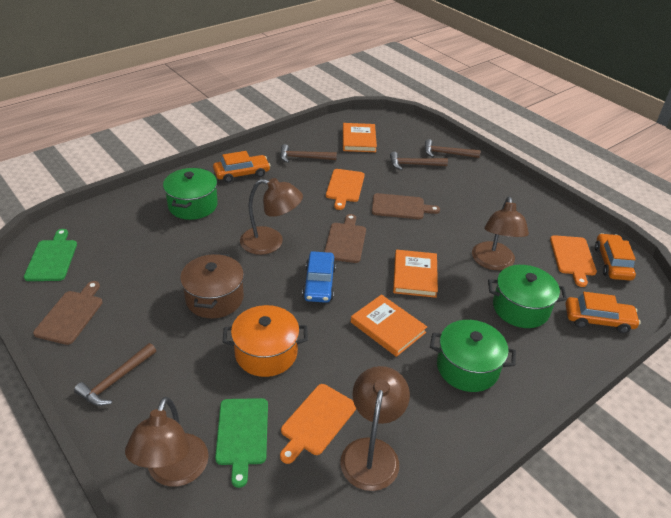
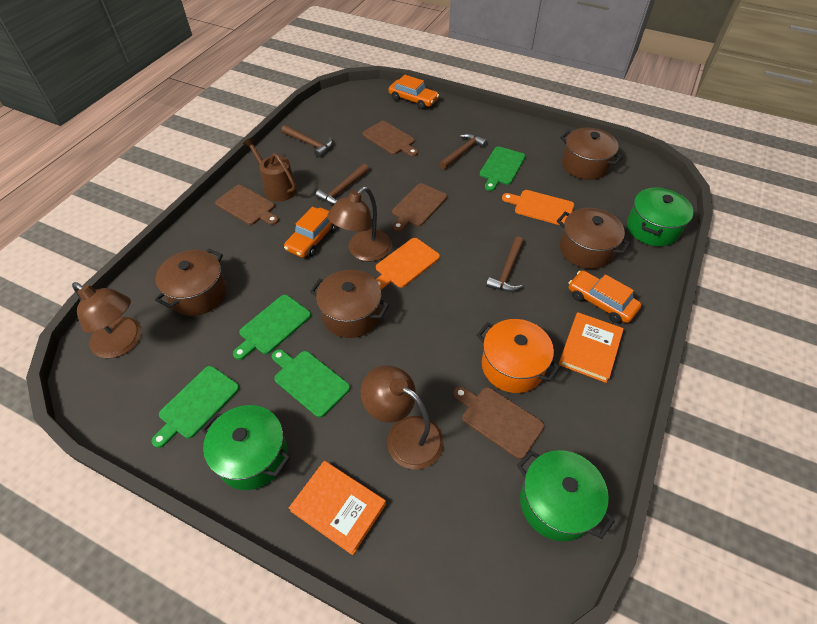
blue car: [302,251,336,303] = 1 -> none = 0
brown cutting board: [33,281,103,345] [324,214,366,263] [372,193,440,219] = 3 -> [215,185,279,225] [362,121,418,157] [392,183,447,232] [453,386,544,459] = 4
brown lamp: [125,397,209,487] [240,178,303,255] [340,366,410,491] [472,197,529,270] = 4 -> [72,282,142,358] [327,186,392,261] [360,365,444,469] = 3
brown pot: [180,253,244,318] = 1 -> [155,249,227,316] [310,270,389,338] [557,208,631,269] [560,128,623,180] = 4
brown watering can: none = 0 -> [243,137,297,202] = 1
green cutting board: [24,229,77,281] [215,398,268,488] = 2 -> [152,366,239,448] [233,295,311,360] [272,349,350,418] [480,146,526,191] = 4
orange book: [343,123,377,152] [351,294,427,357] [393,250,438,298] = 3 -> [289,461,386,555] [559,312,624,383] = 2
orange cutting board: [280,384,356,464] [326,169,365,210] [550,235,597,287] = 3 -> [375,238,440,290] [502,190,574,225] = 2

